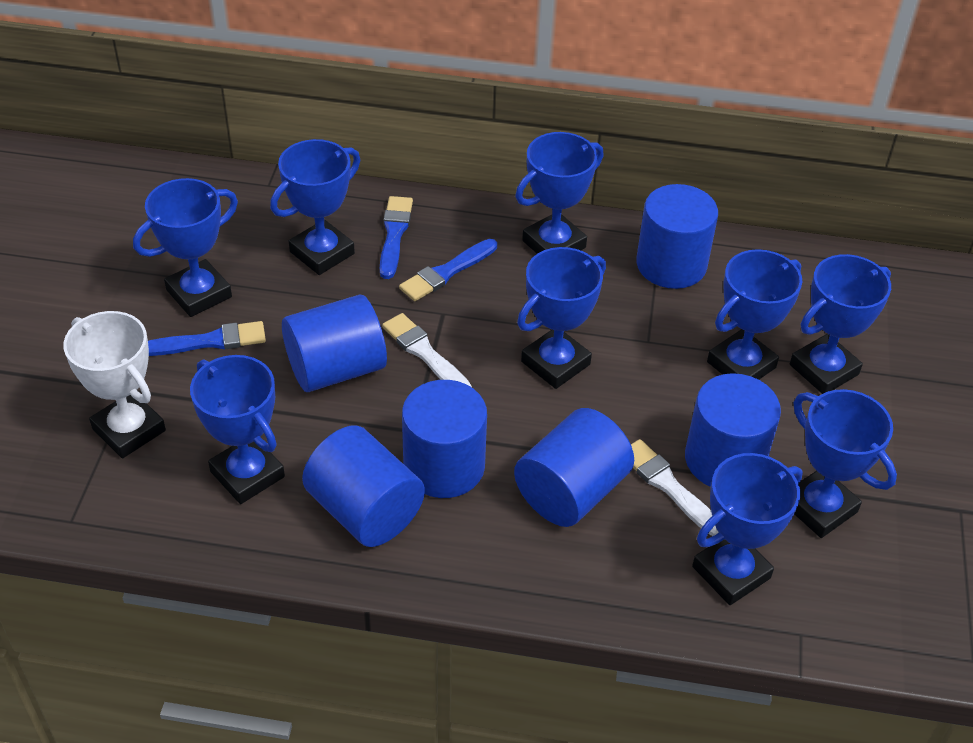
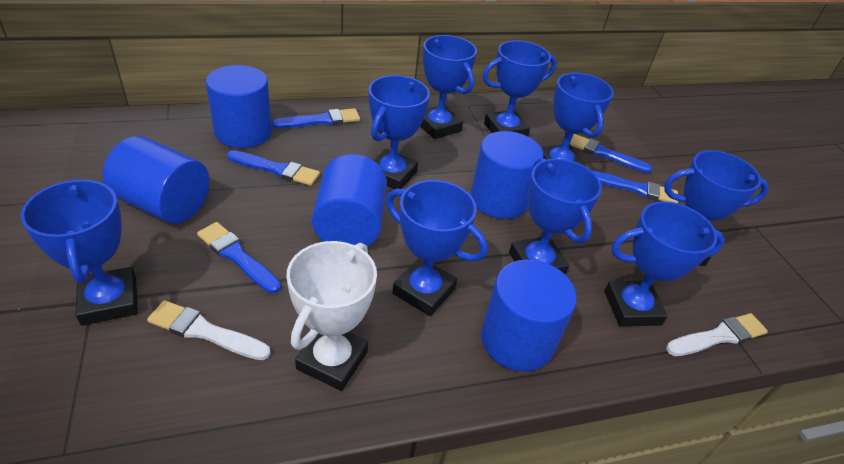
blue brush: [148,321,266,356] [380,196,413,279] [399,239,497,301] = 3 -> [197,222,281,293] [227,150,320,186] [272,108,360,129] [570,134,652,173] [593,171,678,203] = 5
blue cylinder: [282,295,387,392] [302,426,425,547] [402,380,487,498] [514,408,634,527] [636,184,718,289] [685,373,781,487] = 6 -> [103,136,209,224] [206,65,272,148] [312,154,387,246] [470,131,544,219] [481,260,577,371] = 5

